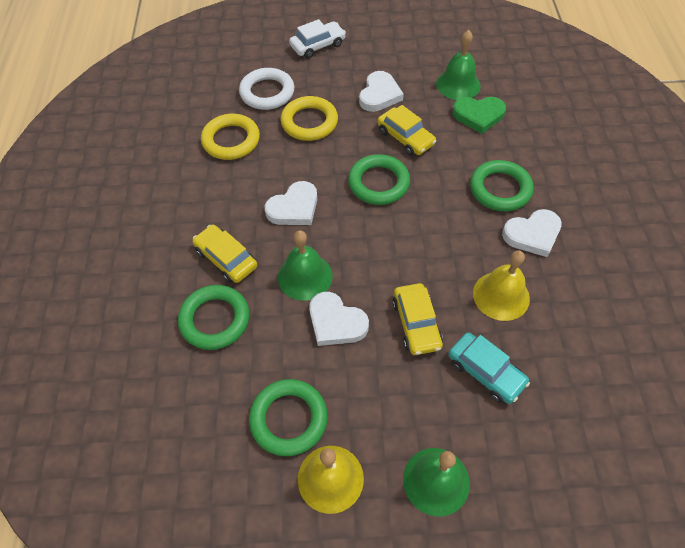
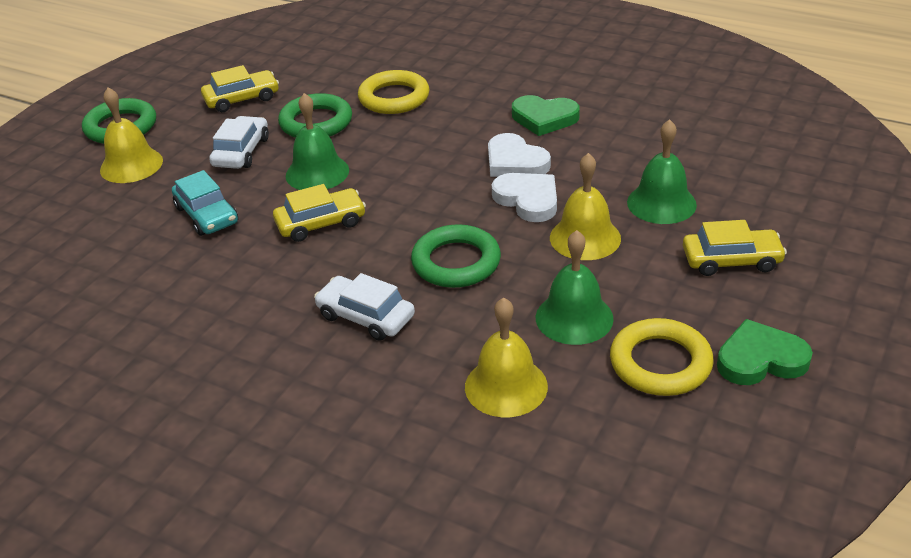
green heart: [452,97,506,134] = 1 -> [512,95,580,136] [717,319,813,385] = 2
green ring: [178,285,249,350] [249,379,328,456] [348,154,410,205] [470,160,534,211] = 4 -> [82,98,156,144] [278,93,352,138] [411,224,501,288] = 3
white car: [289,19,346,58] = 1 -> [209,116,269,169] [314,273,415,341] = 2
white heart: [265,181,317,225] [309,292,369,346] [359,71,404,112] [502,209,562,257] = 4 -> [488,133,551,177] [491,173,557,222] = 2
white ring: [239,68,294,110] = 1 -> none = 0
yellow bell: [298,446,364,514] [473,250,530,321] = 2 -> [100,88,163,183] [465,297,548,417] [550,153,621,260] = 3

